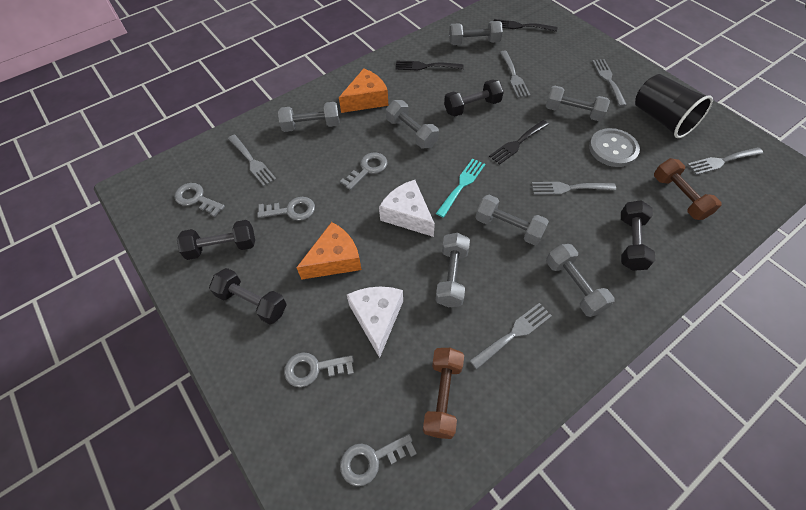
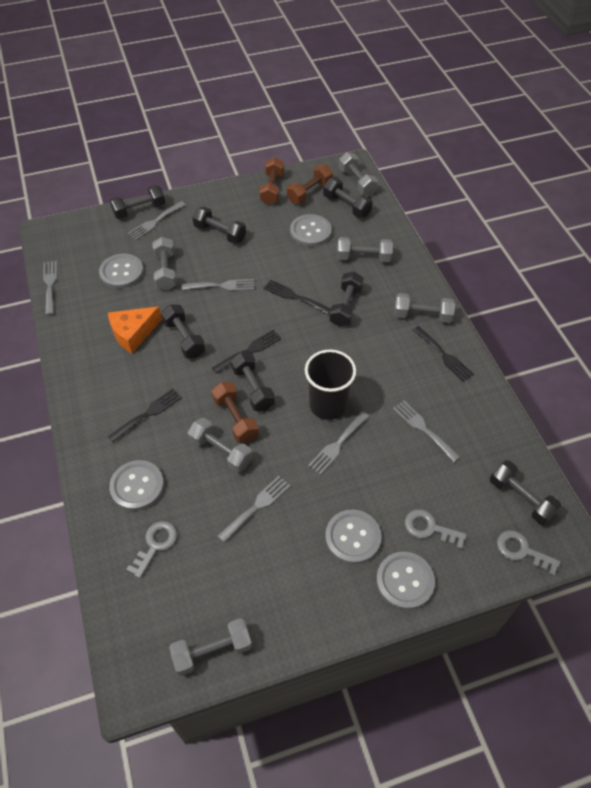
black dumbbell: [177,220,255,260] [209,268,287,324] [444,79,504,117] [621,200,655,271] = 4 -> [110,185,165,219] [161,305,205,358] [192,207,246,244] [231,352,275,411] [323,178,373,218] [329,272,364,326] [490,460,561,525] = 7
black fork: [395,60,464,70] [489,120,549,165] [494,19,557,32] = 3 -> [108,388,182,443] [212,330,281,374] [263,280,331,314] [413,326,474,382] = 4
brown dumbbell: [423,348,464,439] [654,158,722,220] = 2 -> [212,382,259,443] [259,157,284,205] [287,165,333,204] = 3
grey button: [589,128,640,167] = 1 -> [99,253,144,289] [109,460,164,511] [290,214,332,247] [325,509,381,564] [376,552,435,610] = 5
grey dumbbell: [278,102,340,132] [386,100,439,148] [435,233,470,307] [449,21,503,45] [475,195,549,245] [546,86,610,121] [546,244,614,317] = 7 -> [152,237,177,290] [169,618,252,676] [188,418,253,473] [337,237,393,262] [339,152,378,196] [394,293,455,323] = 6
grey key: [175,183,225,217] [257,197,315,221] [284,352,354,387] [340,152,387,190] [340,434,417,486] = 5 -> [126,521,177,578] [405,509,467,549] [497,530,560,576] = 3
orange cheese: [296,222,362,280] [339,68,388,113] = 2 -> [108,306,162,354] = 1
turquoise fork: [436,158,485,218] = 1 -> none = 0
white cheese: [347,287,403,358] [379,180,435,237] = 2 -> none = 0

